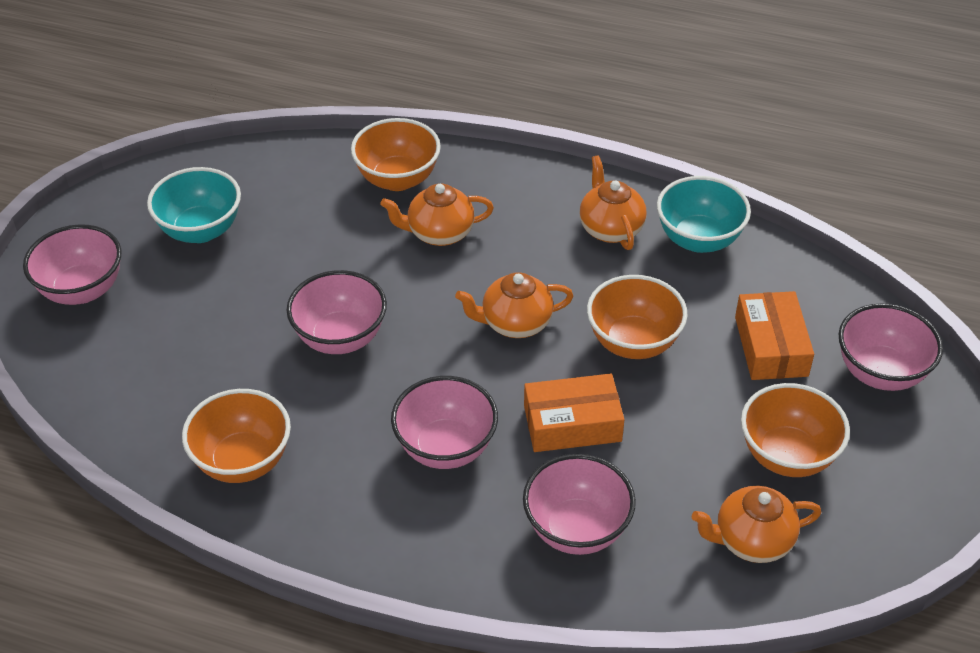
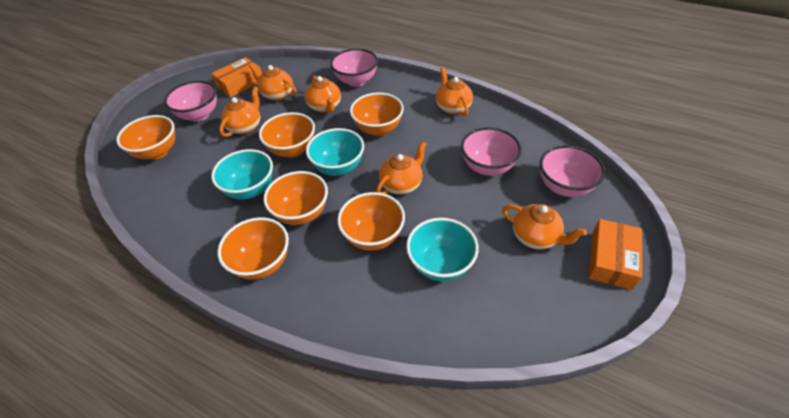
orange bowl: [182,389,291,483] [351,118,441,191] [587,275,688,359] [741,383,850,477] = 4 -> [116,115,175,160] [217,217,289,280] [259,112,315,157] [263,171,328,225] [337,192,405,251] [350,92,404,136] = 6
orange teapot: [380,184,494,246] [455,272,573,338] [580,155,647,250] [692,486,821,563] = 4 -> [219,86,260,137] [249,63,296,101] [305,76,341,113] [376,141,426,195] [436,67,473,116] [502,204,587,249] = 6
pink bowl: [23,224,122,305] [286,270,387,354] [391,376,498,469] [523,454,636,555] [839,303,943,391] = 5 -> [164,81,217,122] [330,48,378,87] [461,127,522,176] [540,145,605,197] = 4
turquoise bowl: [147,167,241,243] [657,176,751,253] = 2 -> [211,149,273,199] [306,128,364,176] [406,218,479,281] = 3

